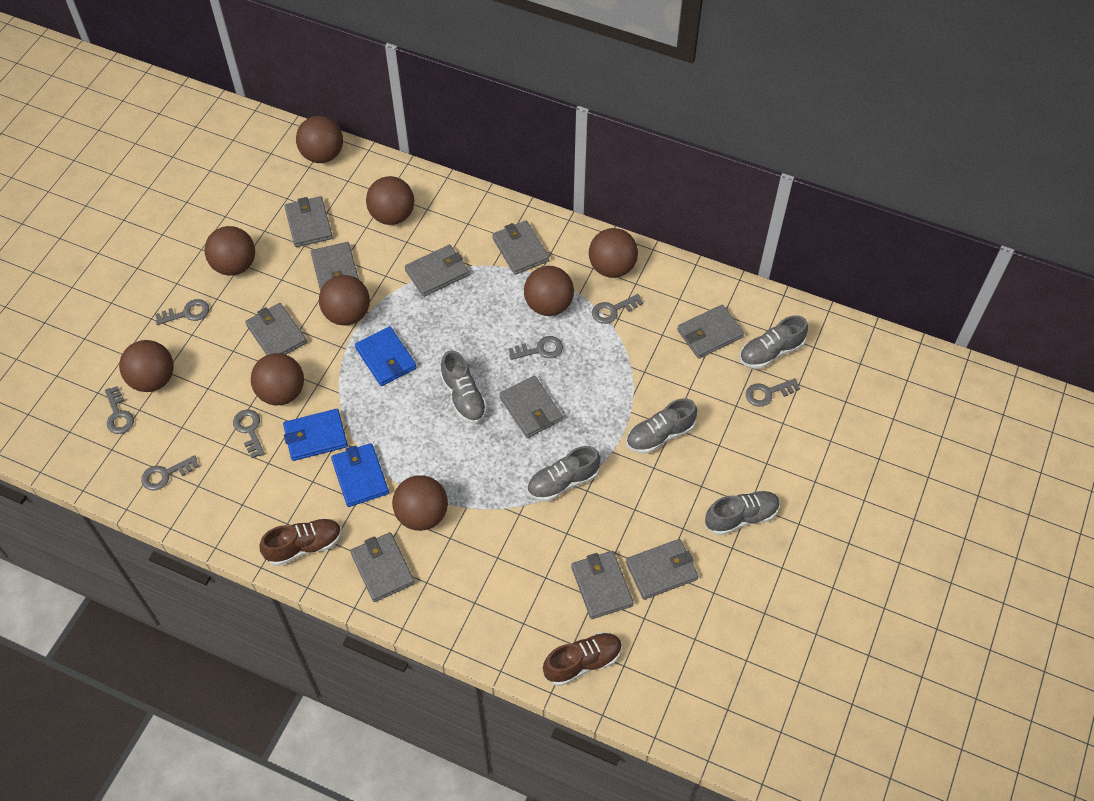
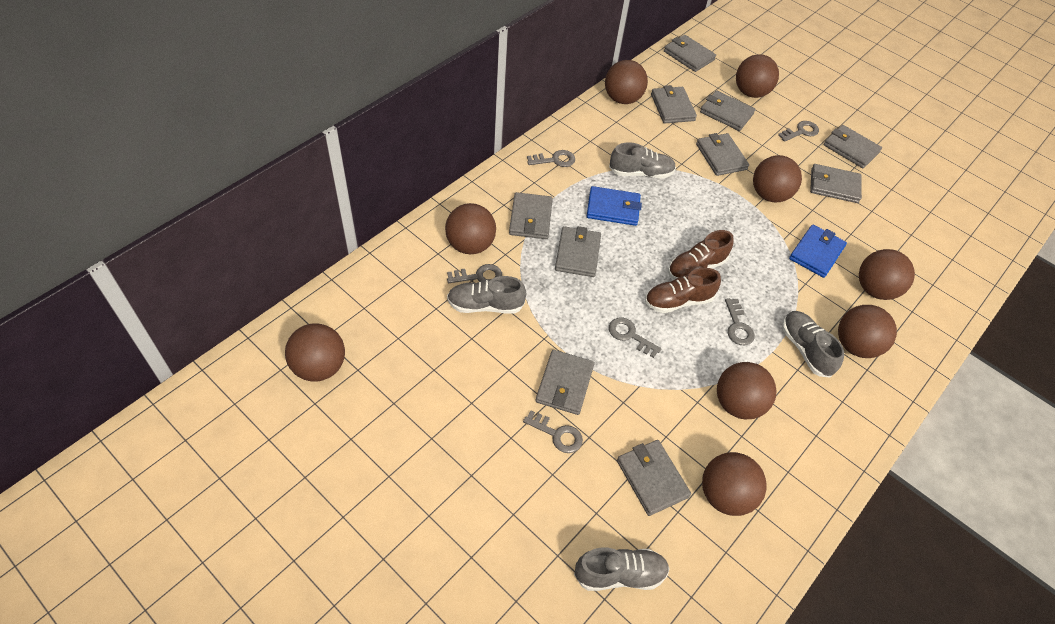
blue wallet: [283,409,348,461] [331,443,389,507] [355,326,417,386] = 3 -> [587,186,642,226] [789,225,847,278] = 2
grey key: [105,386,134,434] [141,455,199,491] [155,299,209,325] [233,409,265,458] [508,336,563,360] [592,294,643,324] [746,378,800,407] = 7 -> [447,264,502,283] [523,411,583,453] [527,150,575,167] [609,317,661,358] [725,298,755,345] [778,121,819,142] = 6
grey shoe: [440,350,487,423] [527,446,601,502] [626,398,697,454] [705,490,780,536] [739,315,808,369] = 5 -> [447,276,526,314] [574,547,670,591] [609,142,676,179] [782,311,844,378] = 4

